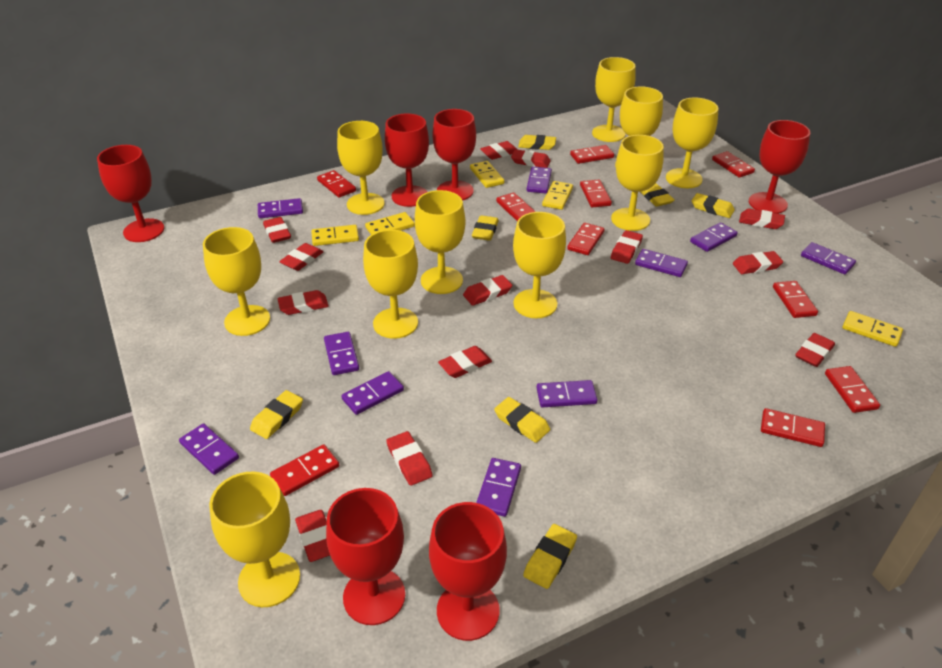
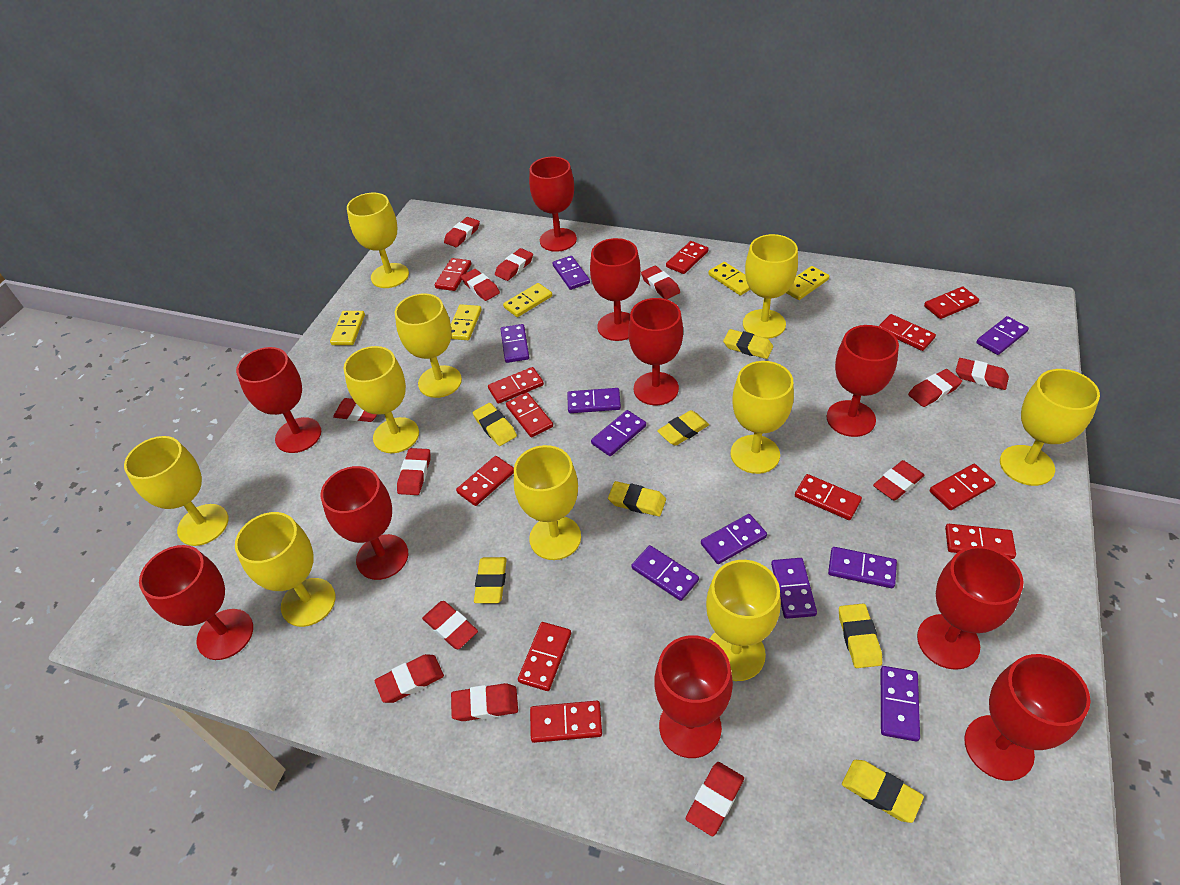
red domino: [270,444,339,496] [317,170,356,198] [496,192,536,221] [567,223,604,255] [570,145,614,164] [580,180,612,207] [712,151,755,178] [761,408,825,447] [773,281,818,318] [825,366,880,413] = 10 -> [435,258,471,291] [456,456,514,506] [488,367,544,404] [506,392,553,437] [518,622,571,691] [530,701,602,743] [666,241,708,274] [795,474,862,520] [879,314,936,351] [924,287,979,319] [930,464,996,510] [945,524,1016,559] = 12
red goblet: [97,145,164,242] [326,488,405,625] [385,113,429,207] [429,502,507,641] [432,109,476,200] [749,120,810,214] = 6 -> [139,545,253,660] [236,347,321,453] [321,466,408,580] [529,157,577,252] [590,238,641,341] [628,298,683,405] [654,635,733,758] [827,325,899,437] [917,546,1024,670] [964,654,1091,781] = 10

